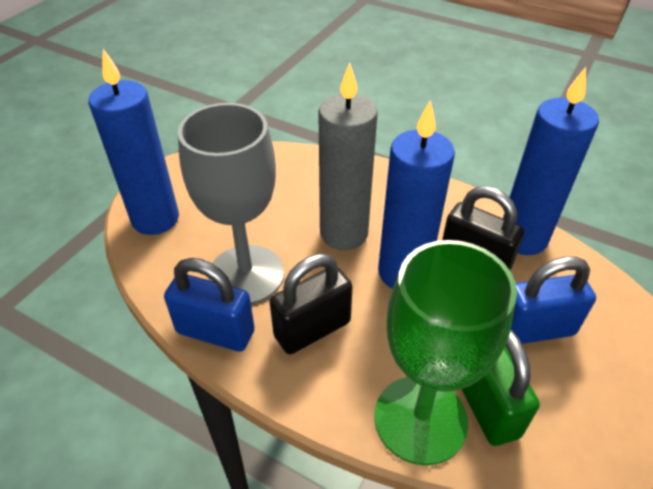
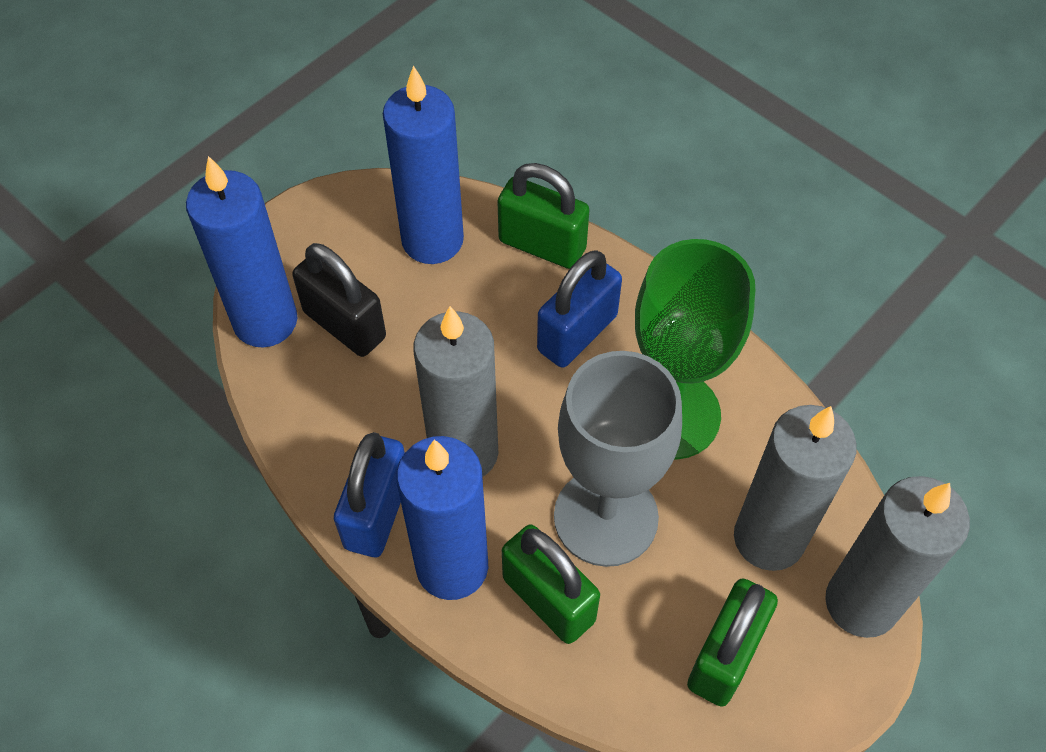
black padlock: [270,254,353,354] [442,186,524,270] = 2 -> [292,243,386,357] = 1
green padlock: [462,330,540,446] = 1 -> [497,163,590,269] [502,524,600,644] [687,578,778,707] = 3
grey candle: [318,62,378,250] = 1 -> [414,306,498,477] [734,405,857,571] [825,476,970,638] = 3

